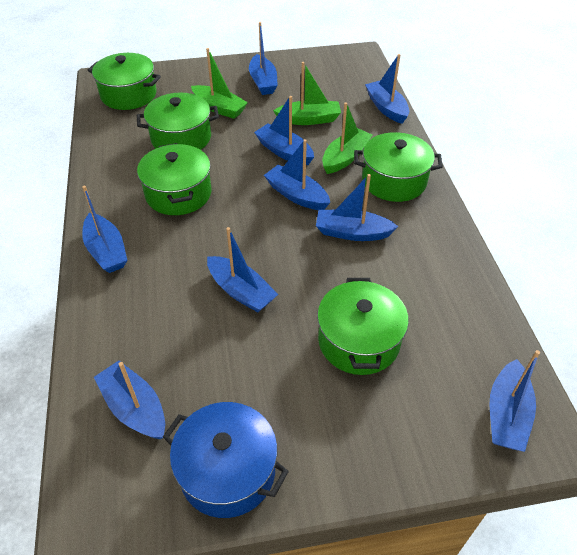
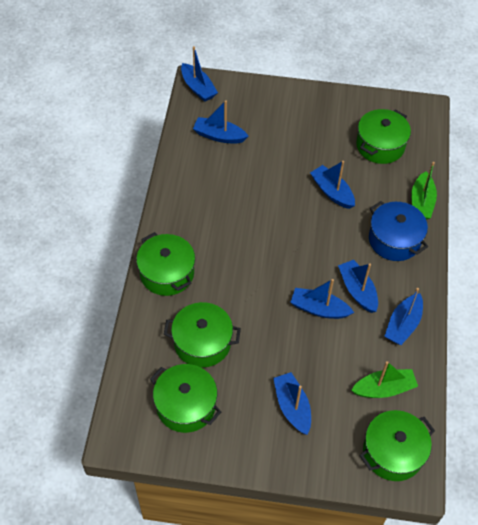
blue boat: [82,186,127,273] [94,360,165,439] [207,227,278,312] [249,22,278,95] [254,96,314,165] [264,139,330,210] [316,174,398,241] [365,54,409,124] [489,350,540,452] = 9 -> [181,46,218,102] [193,100,248,143] [273,372,311,435] [290,279,354,319] [310,161,355,209] [338,260,378,313] [384,288,423,345] = 7
green boat: [191,48,248,119] [273,62,341,125] [322,102,373,174] = 3 -> [351,361,418,398] [411,162,437,219] = 2

